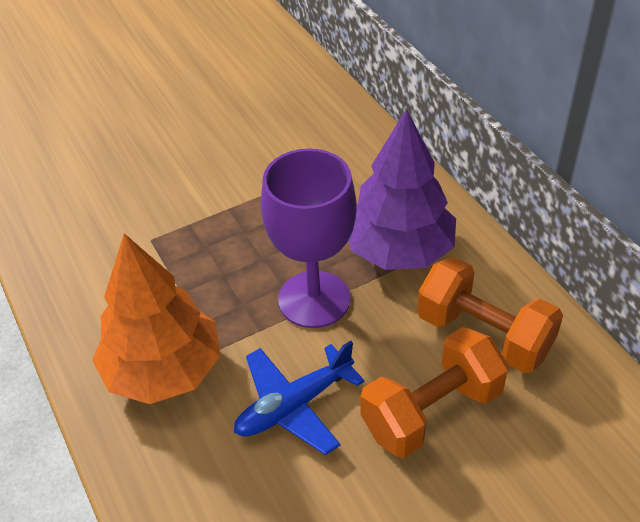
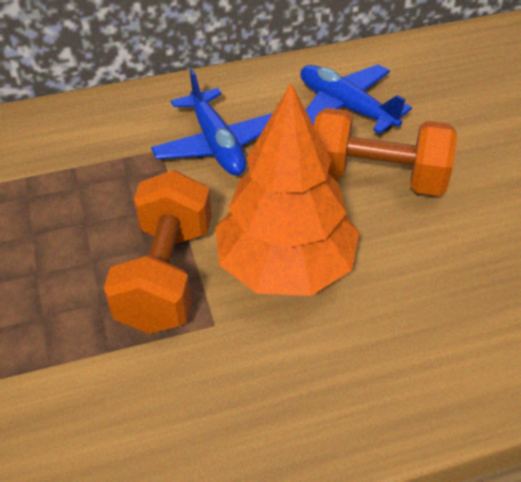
blue plane: [234,341,365,455] = 1 -> [151,69,273,176] [300,64,412,134] = 2
purple goblet: [261,148,357,328] = 1 -> none = 0
purple tree: [348,109,456,270] = 1 -> none = 0

